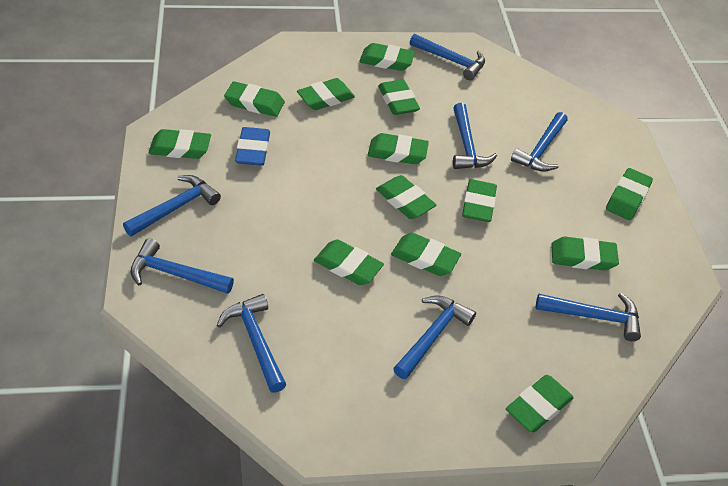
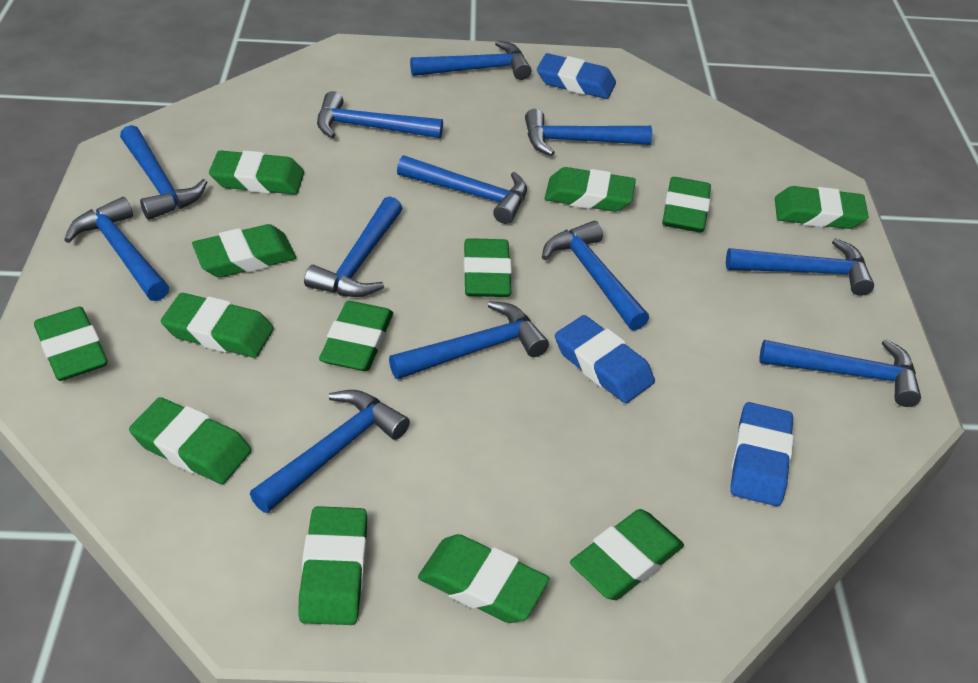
blue eraser: [235,127,270,166] = 1 -> [537,53,616,99] [555,315,655,403] [730,402,794,506] = 3
blue hammer: [123,175,221,237] [130,238,234,294] [217,294,287,393] [393,295,476,379] [410,34,485,80] [453,103,497,169] [511,112,568,172] [536,293,641,341] = 8 -> [64,197,169,301] [120,125,207,220] [250,390,410,513] [304,196,402,297] [317,91,443,138] [389,301,549,379] [397,155,527,224] [410,40,531,80] [525,109,652,156] [542,221,649,330] [726,238,874,296] [760,339,921,407] = 12

